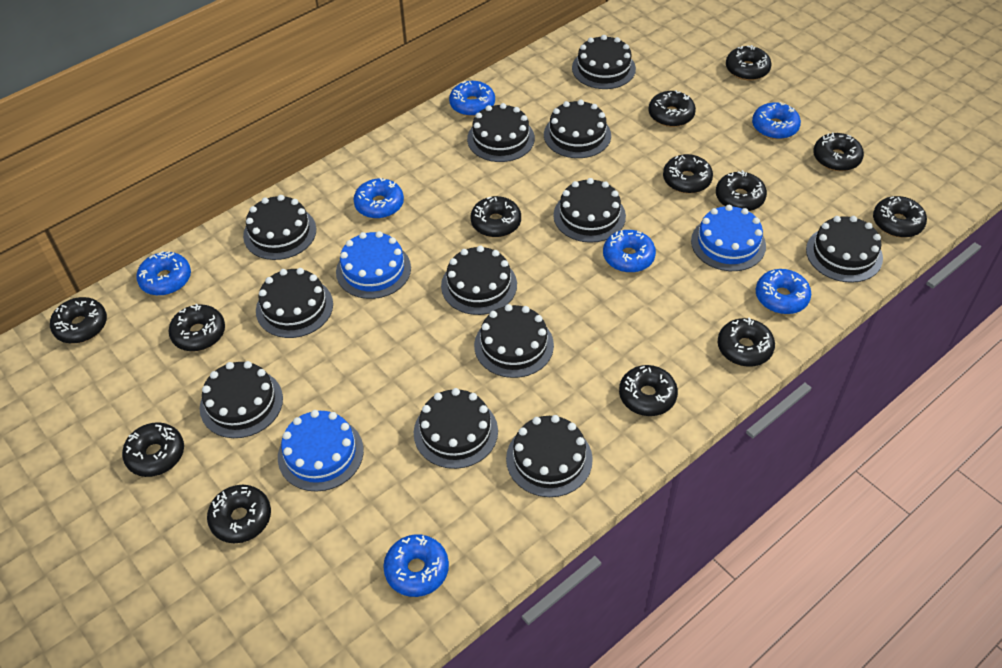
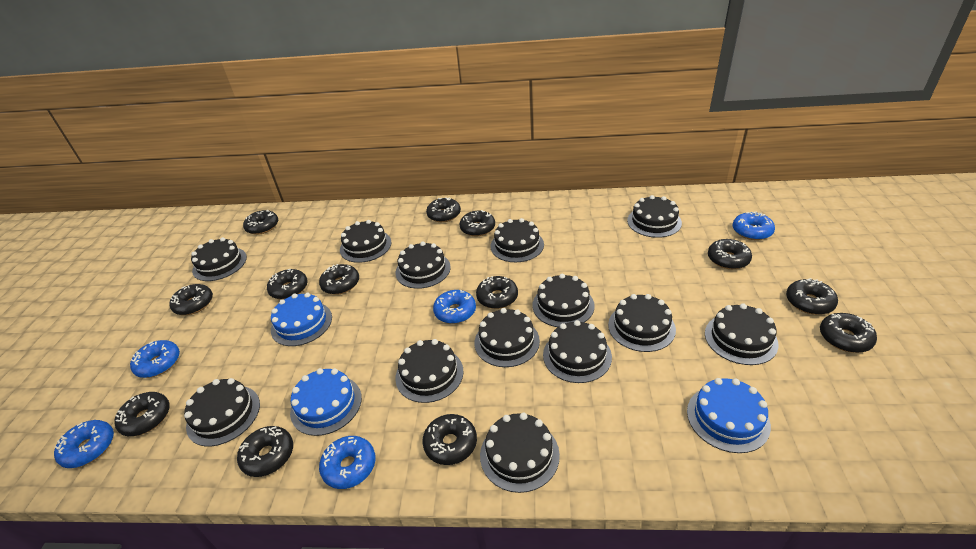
black cake: [200,361,283,438] [243,195,316,260] [256,268,333,338] [414,388,498,469] [441,245,517,315] [467,103,535,162] [474,304,554,378] [506,415,593,497] [544,100,611,158] [553,178,626,243] [572,35,636,89] [806,216,883,283] = 12 -> [184,378,260,446] [191,237,247,281] [340,220,391,263] [395,339,463,403] [396,242,451,289] [474,308,540,367] [480,413,560,493] [491,218,544,262] [532,274,595,327] [543,320,612,383] [608,294,676,352] [627,195,682,238] [705,303,779,365] = 13
blue donut: [136,251,191,296] [353,178,404,219] [383,534,449,597] [449,81,495,116] [603,230,656,273] [752,102,801,139] [756,269,811,314] = 7 -> [54,420,114,468] [130,340,180,378] [319,436,376,489] [433,290,476,324] [733,211,775,240] = 5

